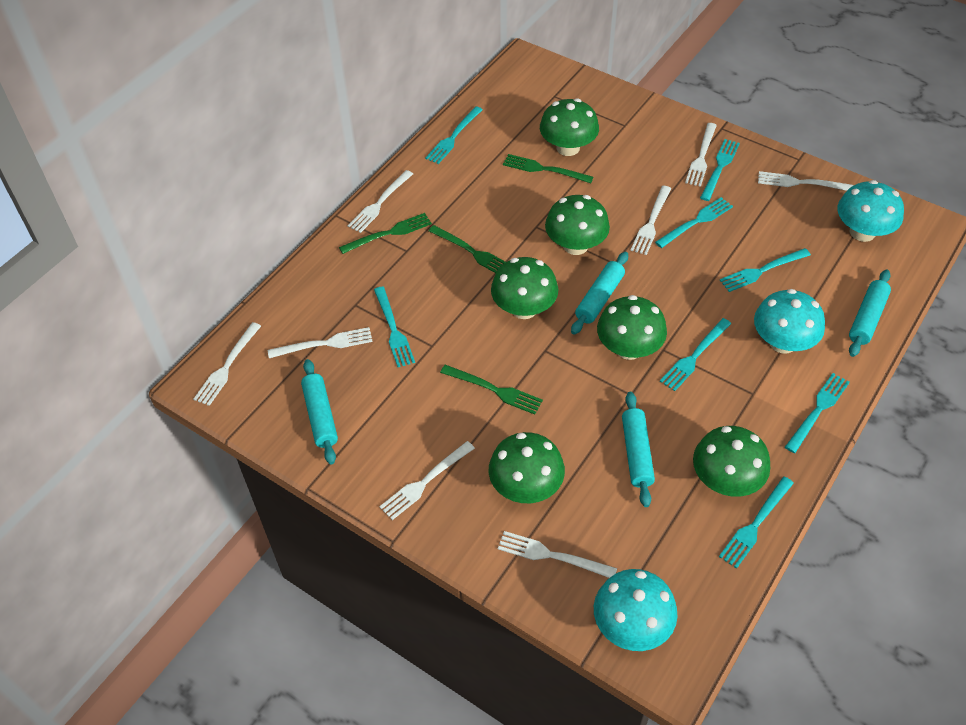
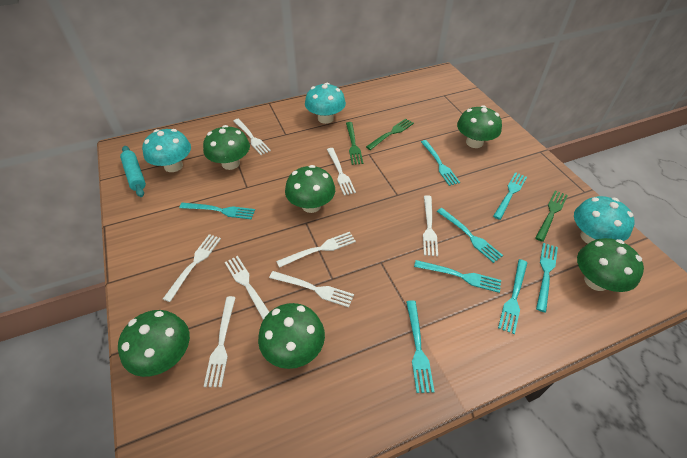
green fork: [339,213,432,254] [429,225,506,273] [440,365,543,415] [503,154,593,183] = 4 -> [346,122,363,165] [366,119,414,150] [535,190,568,242] = 3
turquoise rolling pin: [301,359,338,464] [571,252,628,335] [622,392,655,507] [849,270,891,357] = 4 -> [120,146,146,197] = 1

